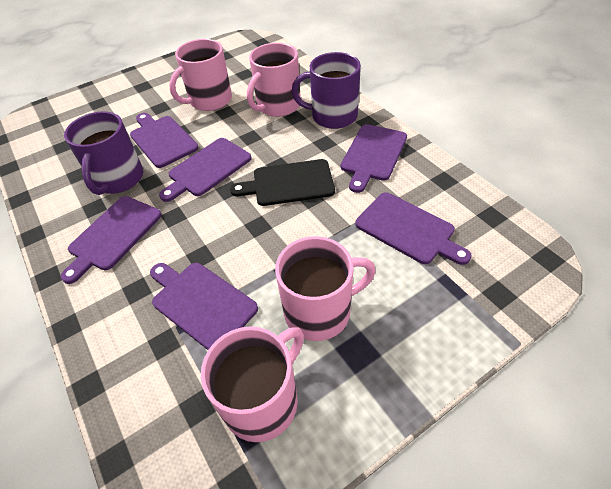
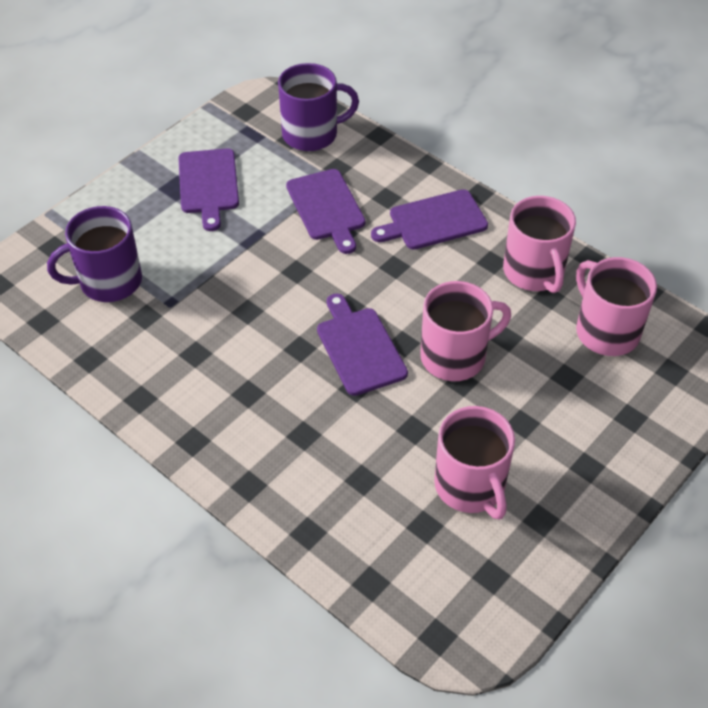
black cutting board: [230,159,335,206] = 1 -> none = 0
purple cutting board: [60,196,162,284] [130,113,199,168] [150,263,258,350] [159,138,252,202] [341,124,407,193] [355,192,472,265] = 6 -> [179,148,239,231] [286,169,365,254] [317,293,408,396] [371,189,488,250] = 4

